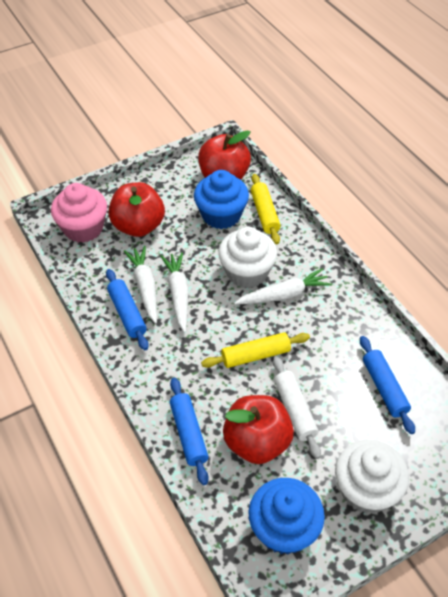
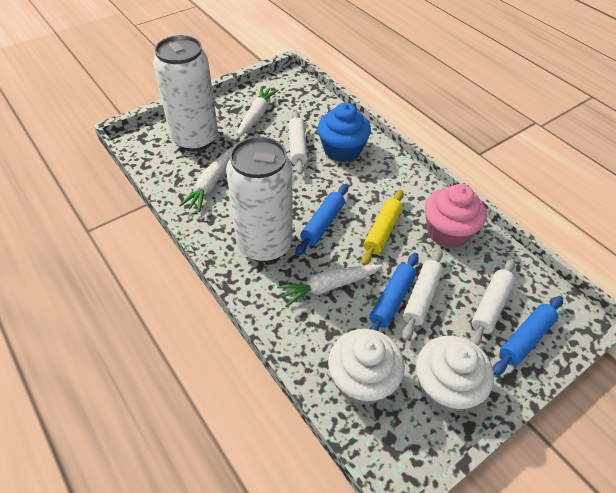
blue cupcake: [194,170,249,229] [248,478,325,554] = 2 -> [318,103,371,162] = 1
red apple: [108,182,165,237] [198,130,251,180] [223,395,294,464] = 3 -> none = 0
white can: none = 0 -> [153,35,218,152] [226,136,293,262] = 2
white rolling pin: [273,356,321,459] = 1 -> [288,111,308,175] [402,249,443,341] [470,259,515,346] = 3
yellow rolling pin: [201,332,310,368] [251,174,280,244] = 2 -> [361,190,404,265] = 1

